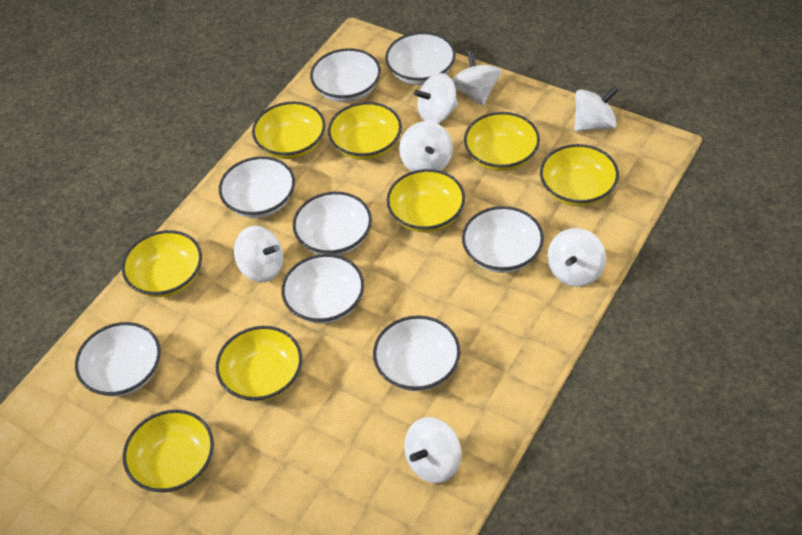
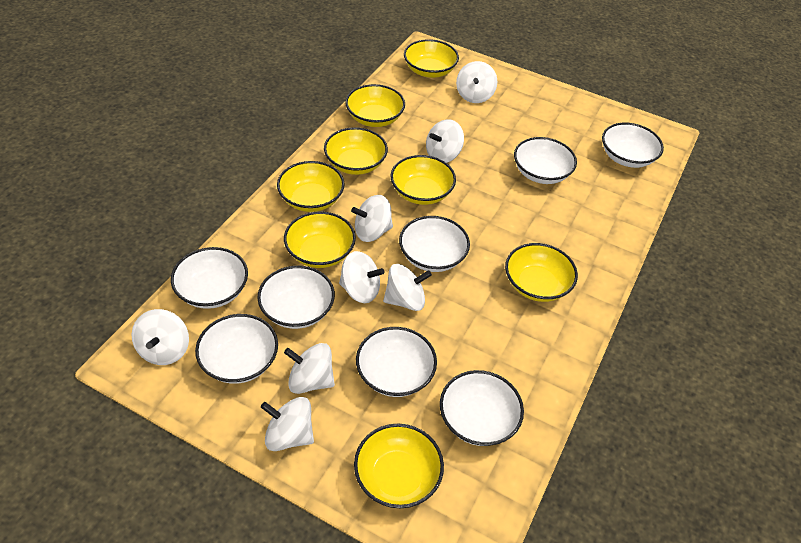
white spinning top: [234,226,283,283] [399,121,453,171] [404,417,462,483] [414,73,458,123] [452,50,501,106] [548,228,606,287] [574,87,618,132] = 7 -> [131,309,189,365] [261,397,314,451] [284,343,335,394] [339,251,385,303] [351,195,393,242] [383,264,432,311] [426,119,464,163] [456,61,498,103] = 8

